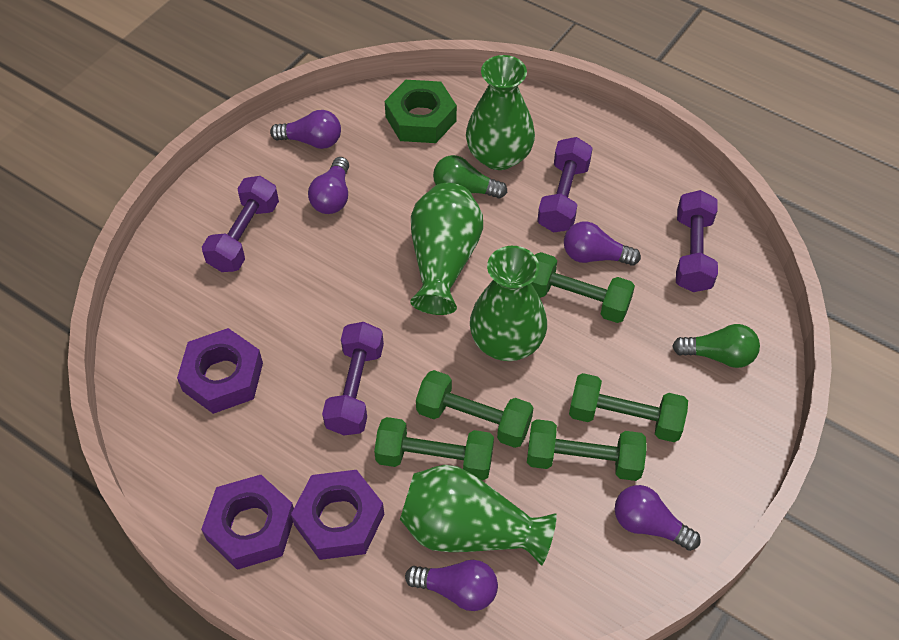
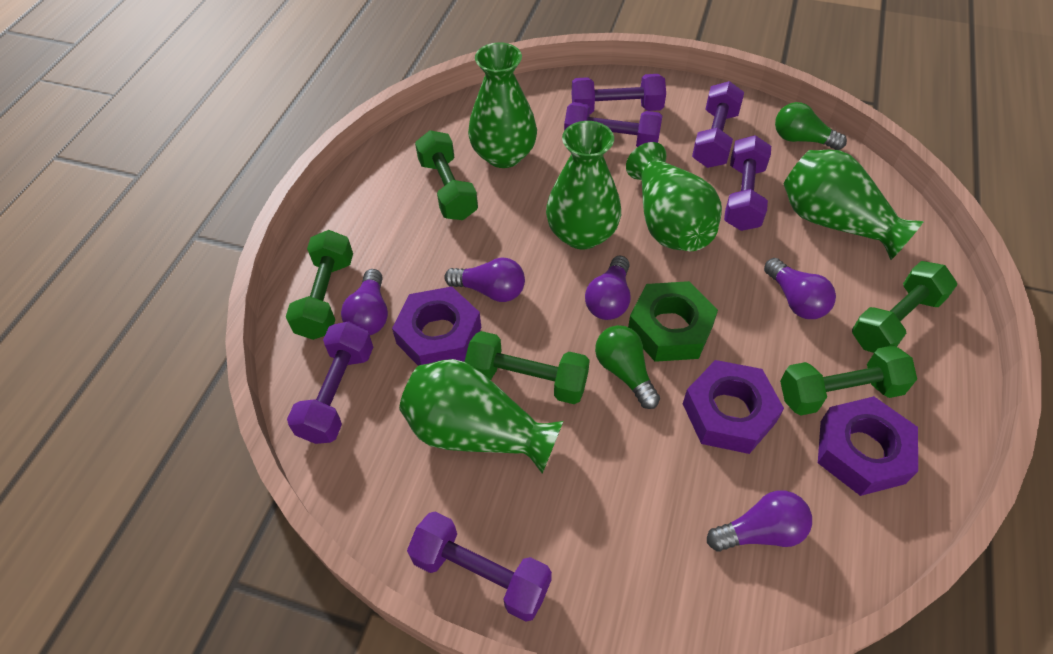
green vase: [400,465,557,566] [410,183,483,315] [466,55,535,170] [470,246,547,361] = 4 -> [399,359,563,474] [468,42,537,168] [546,121,621,249] [626,142,722,251] [784,149,924,260] = 5
purple dumbbell: [202,176,279,272] [322,322,384,435] [537,137,593,233] [676,190,718,292] = 4 -> [287,321,373,444] [407,512,552,622] [564,102,662,147] [572,74,666,114] [692,81,744,168] [724,135,771,231] = 6

